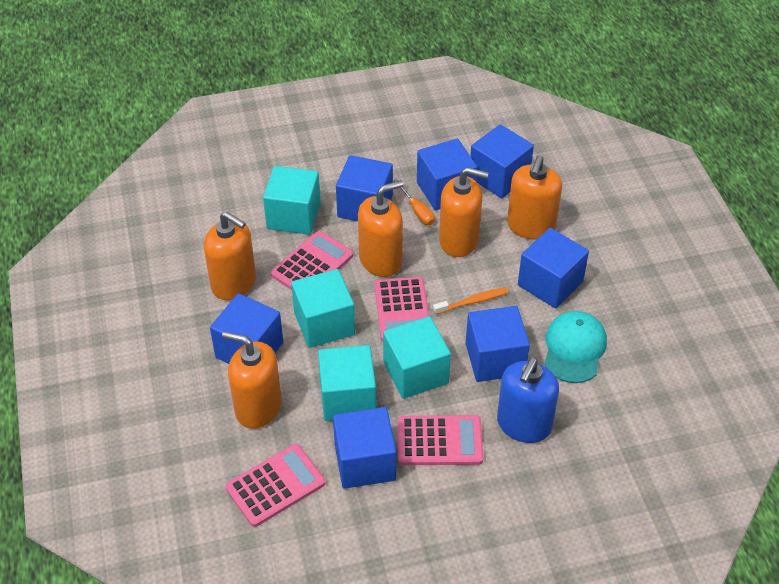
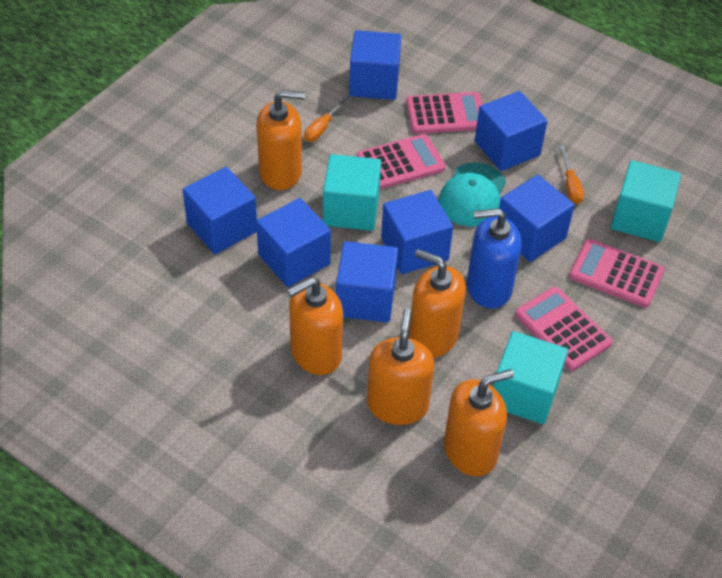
orange screwdriver: [393,178,434,225] = 1 -> [304,95,350,142] [559,145,584,204] = 2
orange toothbrush: [433,288,509,315] = 1 -> none = 0
turquoise cube: [263,166,321,235] [291,269,355,348] [318,345,376,421] [383,316,451,399] = 4 -> [323,154,381,231] [493,331,568,424] [611,160,681,242] = 3

